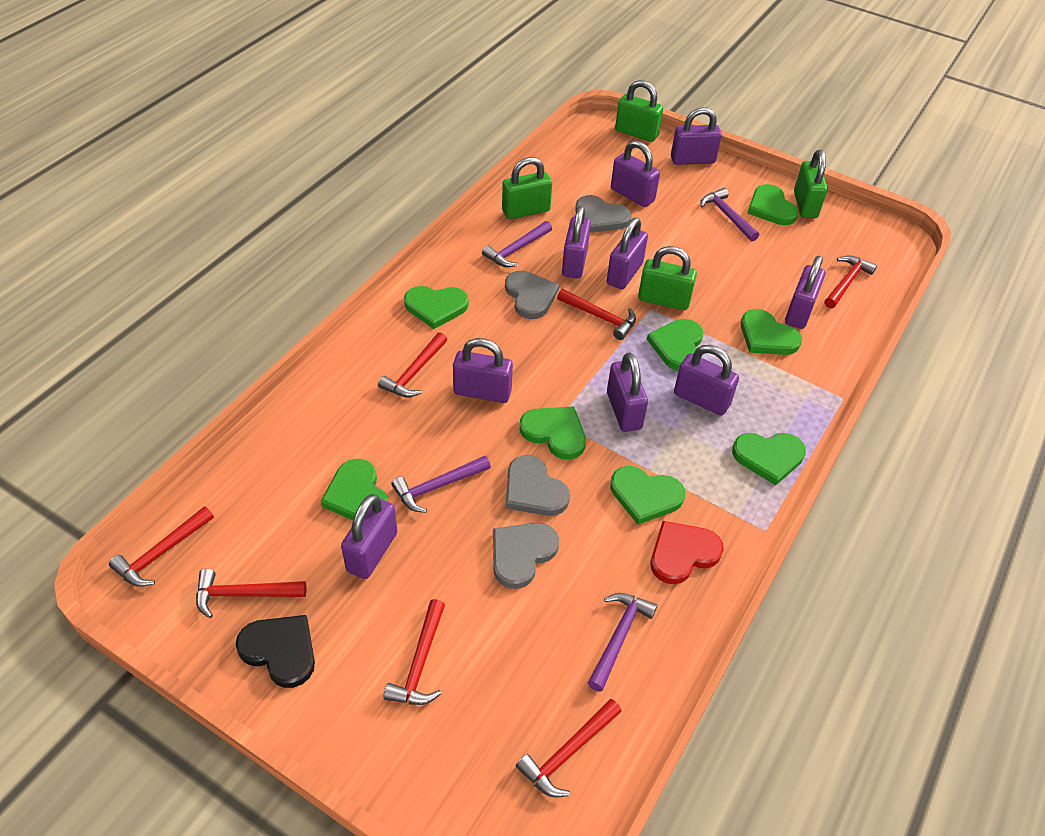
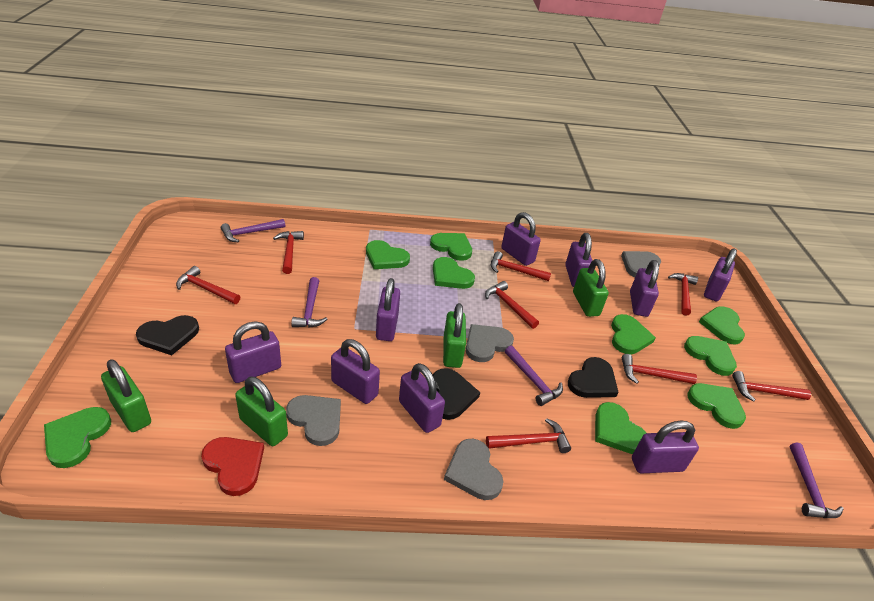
black heart: [236,615,315,688] = 1 -> [136,315,199,355] [433,368,480,420] [568,357,619,398] = 3
green heart: [321,459,388,520] [404,286,469,329] [520,406,586,459] [610,466,685,525] [647,319,703,371] [732,433,806,485] [741,309,802,355] [747,184,799,225] = 8 -> [44,407,111,468] [366,240,410,269] [430,233,472,261] [433,257,475,289] [595,402,646,454] [611,314,656,354] [684,336,737,376] [687,383,746,429] [699,306,745,345] = 9
red hammer: [109,506,214,587] [196,569,306,618] [378,332,447,397] [383,599,445,705] [516,699,622,798] [557,289,636,340] [825,255,877,308] = 7 -> [176,266,240,304] [273,231,304,274] [485,281,539,329] [486,418,571,453] [491,251,551,281] [622,354,697,384] [668,273,698,316] [732,371,811,402] = 8

